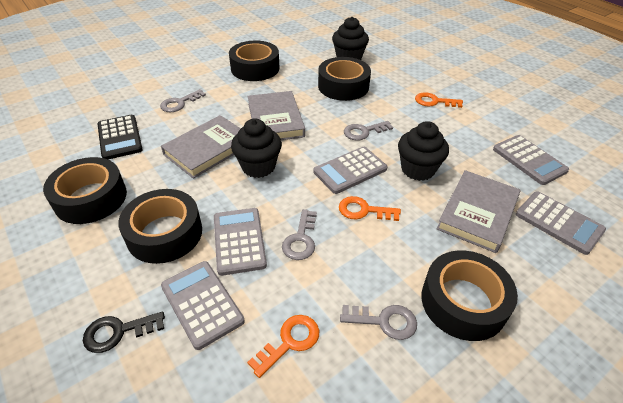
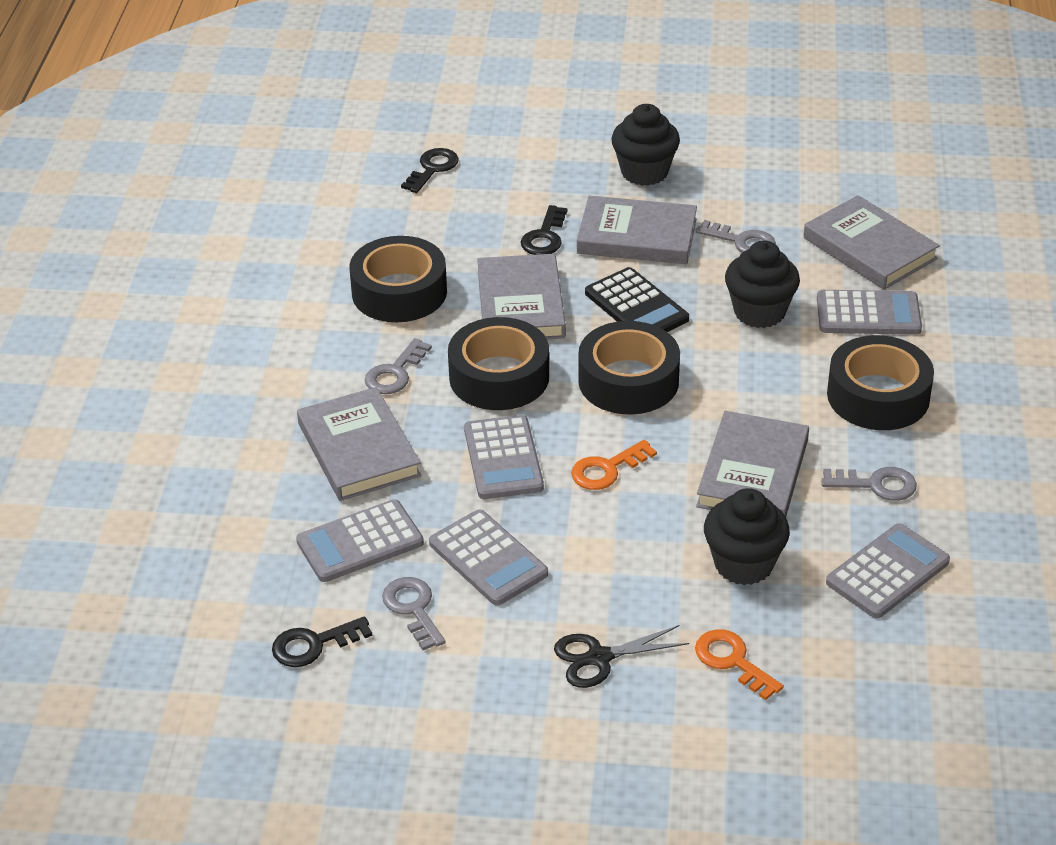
black key: [83,311,165,353] = 1 -> [272,616,372,667] [401,148,459,193] [521,205,567,255] = 3
black scissors: none = 0 -> [554,625,689,688] = 1
black tape: [43,157,127,224] [118,189,202,264] [229,41,280,81] [318,57,371,101] [421,250,518,341] = 5 -> [349,236,447,322] [448,317,549,410] [578,321,680,415] [827,335,934,430] = 4
grey book: [161,115,241,179] [247,91,305,140] [436,170,521,253] = 3 -> [297,387,421,501] [477,254,566,339] [577,195,697,264] [696,411,809,516] [803,195,940,290] = 5
orange key: [247,315,319,378] [339,196,401,221] [415,92,463,108] = 3 -> [571,440,657,490] [695,629,784,700] = 2

